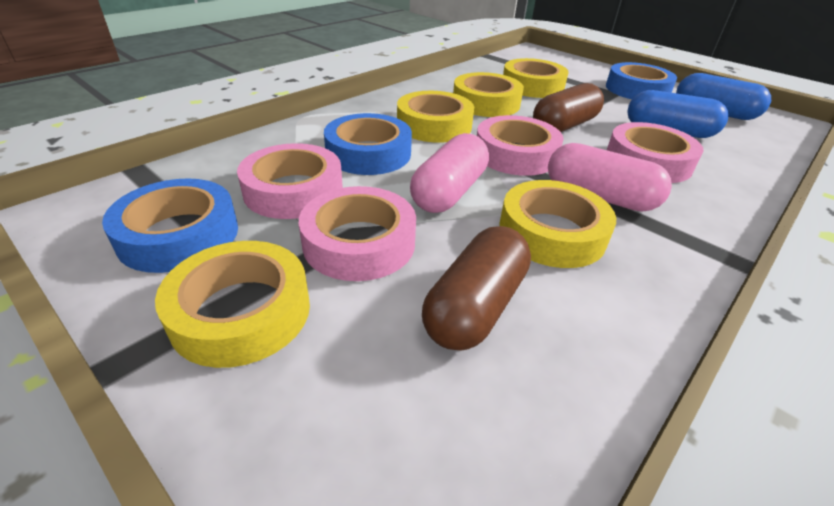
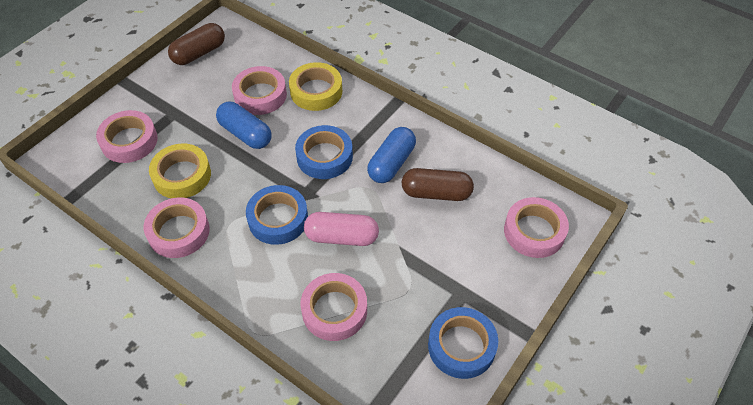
pink capsule: [410,133,489,213] [548,143,672,212] = 2 -> [304,212,379,246] = 1
pink tape: [237,143,343,219] [299,186,416,281] [477,115,564,176] [607,122,704,183] = 4 -> [96,110,158,163] [144,198,210,258] [232,66,287,115] [300,273,367,341] [504,197,569,258] = 5
yellow tape: [155,241,310,368] [397,91,474,143] [453,72,524,117] [499,180,616,268] [503,58,569,98] = 5 -> [149,143,211,198] [289,62,342,111] = 2

